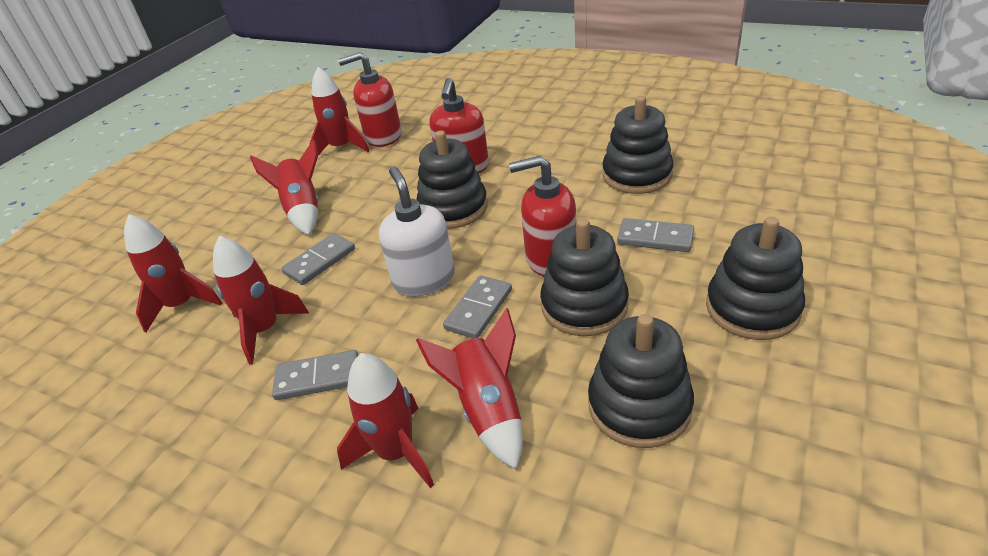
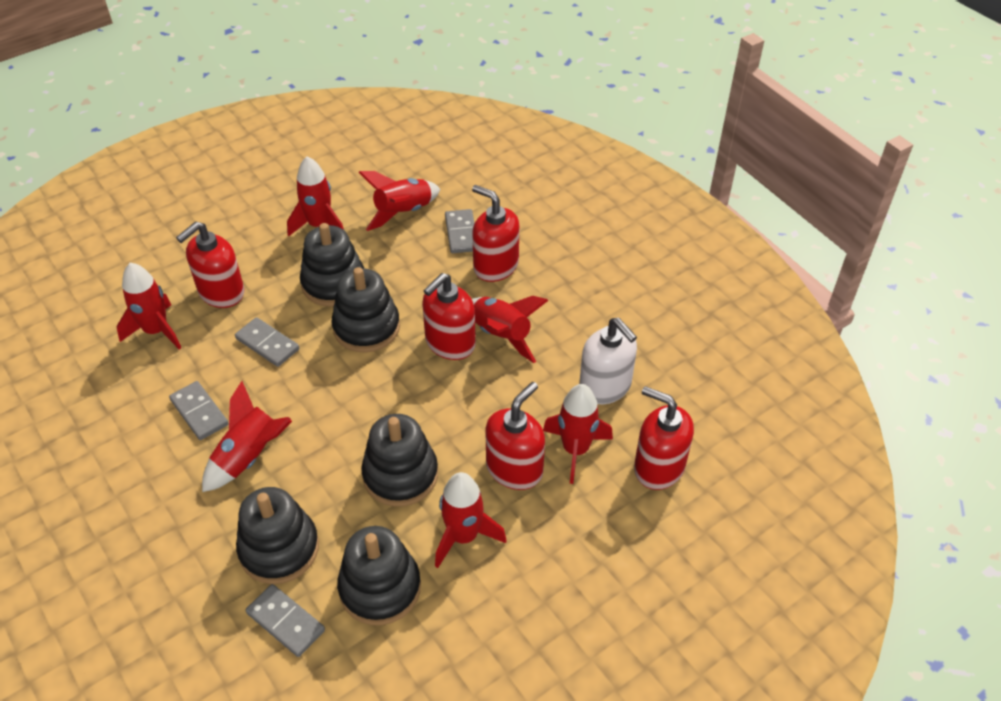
red rocket: [124,214,222,333] [213,236,309,365] [250,139,318,235] [309,67,369,155] [337,353,434,488] [416,308,523,470] = 6 -> [116,263,181,349] [202,381,292,492] [287,156,344,237] [358,171,440,231] [435,472,507,568] [472,296,549,363] [543,384,613,484] = 7
red soap dispenser: [338,52,402,147] [430,78,489,173] [509,156,576,276] = 3 -> [176,221,244,308] [422,273,476,360] [472,185,519,282] [485,382,545,490] [634,386,694,490] = 5

